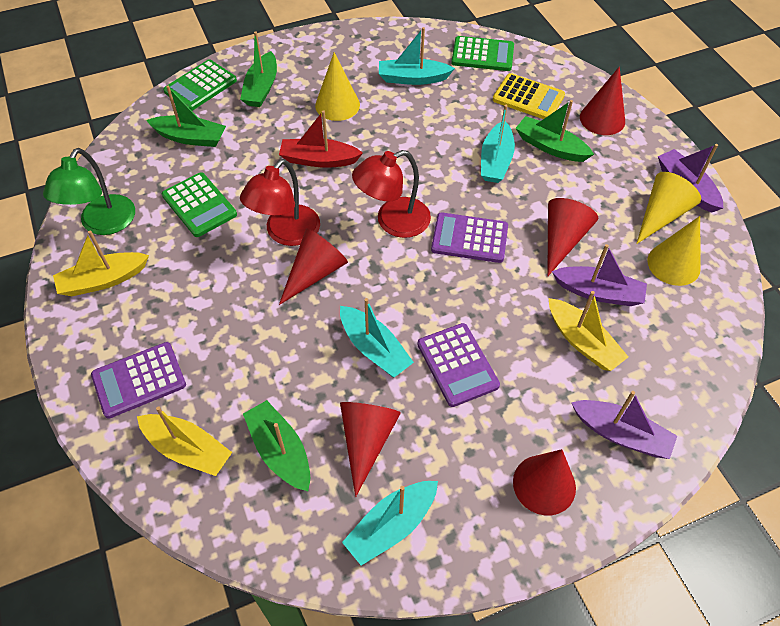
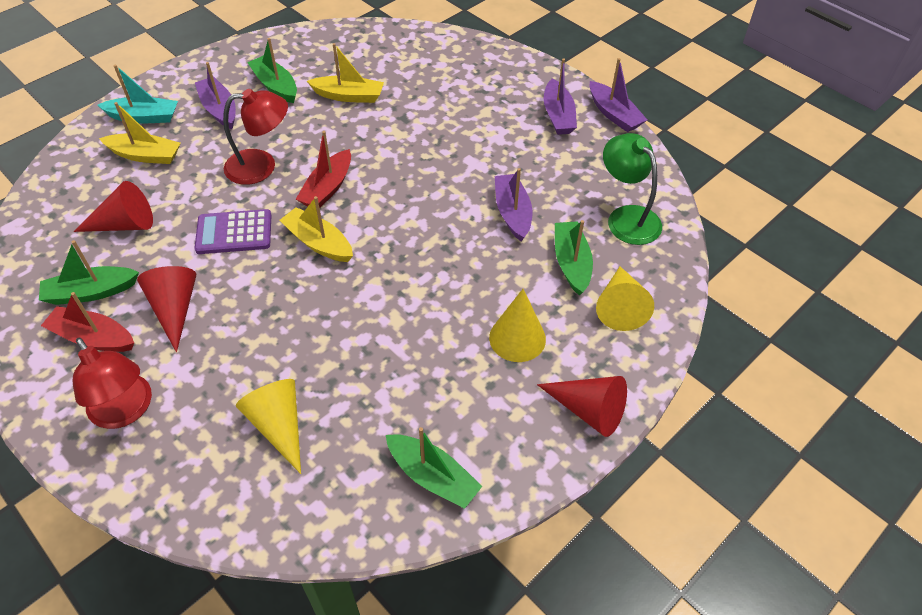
green calculator: [162,172,237,237] [163,59,237,111] [451,36,514,71] = 3 -> none = 0
purple boat: [552,244,647,306] [571,391,677,459] [658,144,723,213] = 3 -> [195,62,236,130] [495,168,532,241] [544,58,577,135] [590,58,647,132] = 4
purple calculator: [91,342,186,418] [417,323,500,407] [431,212,508,263] = 3 -> [195,209,272,254] = 1
red boat: [279,110,363,168] = 1 -> [41,292,134,352] [296,131,351,208] = 2
red cone: [279,228,348,305] [340,402,401,497] [513,449,576,516] [547,198,598,276] [580,67,625,135] = 5 -> [74,181,153,232] [137,266,196,352] [537,376,627,437] = 3
turquoise boat: [340,298,414,377] [342,481,438,566] [379,27,455,85] [481,105,515,183] = 4 -> [98,65,178,123] = 1
yellow calculator: [493,73,565,119] = 1 -> none = 0

